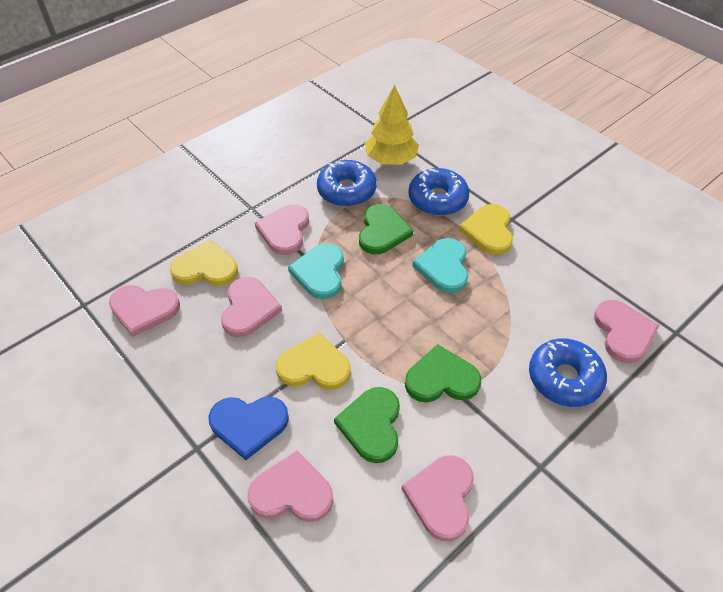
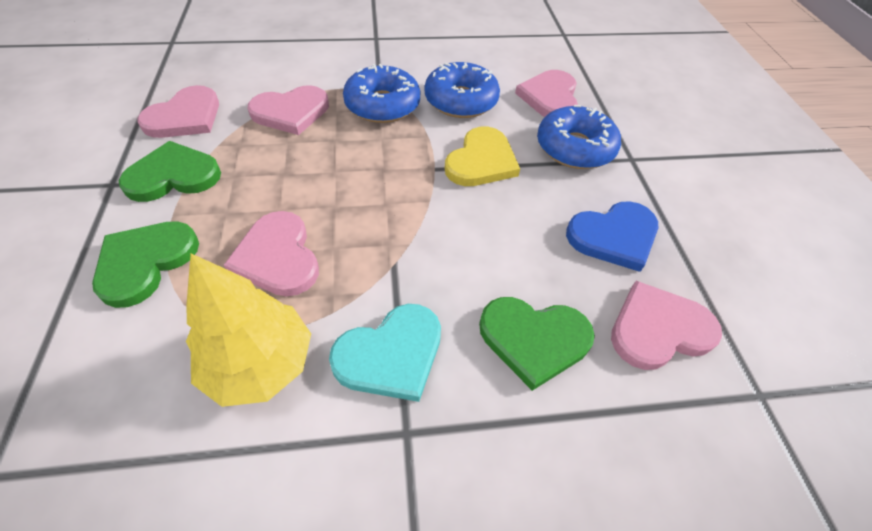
pink heart: [109,285,180,337] [221,277,282,337] [248,451,333,522] [255,204,309,255] [402,455,474,541] [594,300,659,363] = 6 -> [138,85,219,138] [224,211,319,297] [247,85,329,135] [515,70,578,117] [611,281,722,370] = 5
turquoise heart: [288,243,344,299] [412,238,468,293] = 2 -> [329,304,441,402] = 1
yellow heart: [170,240,238,286] [276,333,351,390] [459,204,513,255] = 3 -> [445,127,520,186] = 1

